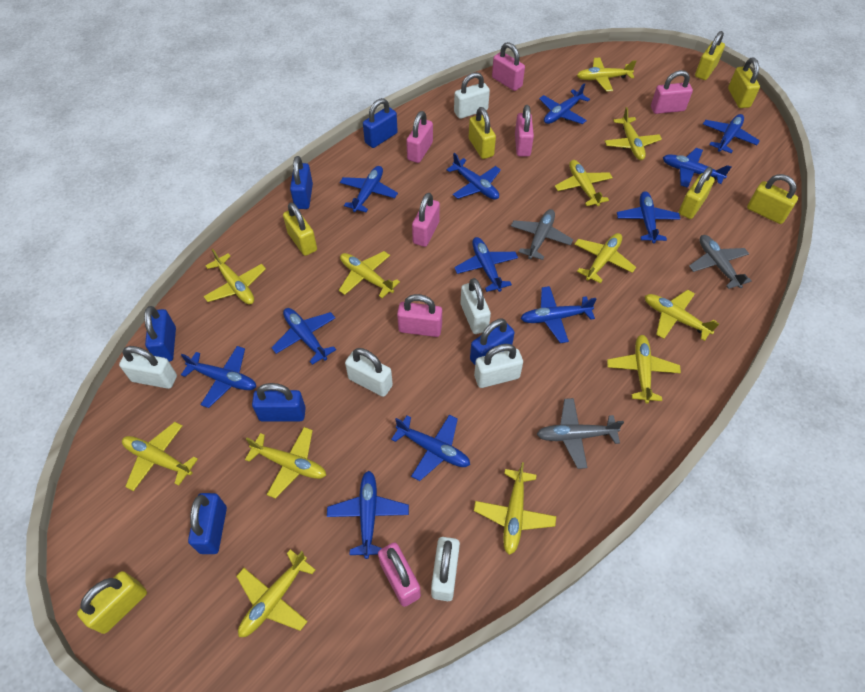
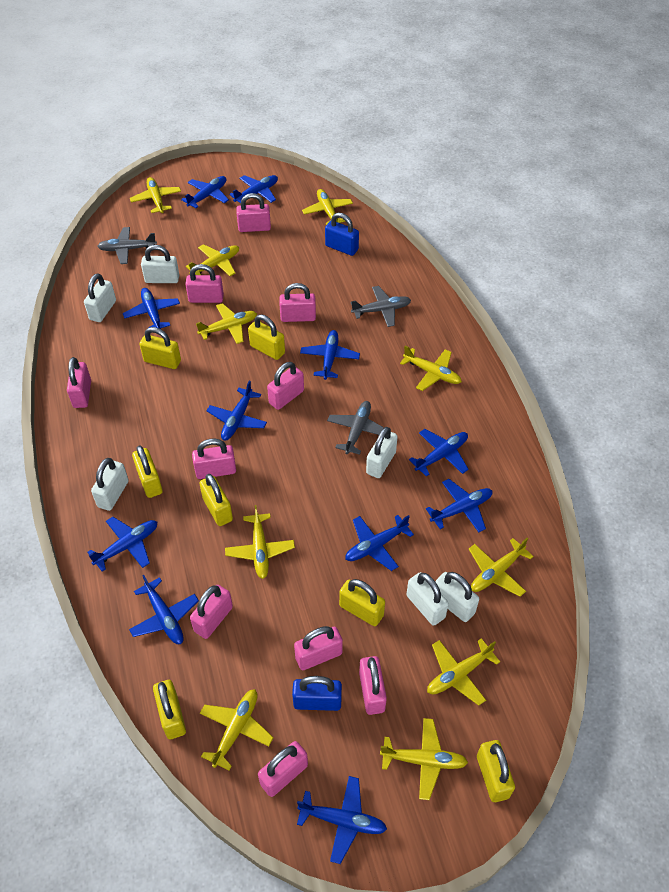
blue padlock: [144,306,176,362] [188,493,227,554] [252,383,306,422] [290,156,313,209] [363,98,398,148] [470,319,515,365] = 6 -> [292,676,342,711] [325,213,359,256] = 2
blue plane: [181,346,256,408] [271,308,336,365] [327,471,409,559] [340,166,398,212] [391,414,470,481] [446,153,501,200] [454,237,518,292] [520,286,596,343] [539,83,590,124] [617,191,680,243] [663,148,731,188] [703,114,760,153] = 12 -> [87,517,157,572] [123,288,180,329] [129,575,199,644] [181,176,229,208] [207,381,267,440] [229,175,278,204] [297,776,387,864] [300,330,360,380] [345,515,414,571] [409,429,469,476] [426,479,493,532] = 11
pink padlock: [378,542,421,607] [397,294,442,337] [406,111,433,163] [412,193,440,247] [492,42,525,91] [515,105,534,157] [651,70,693,114] = 7 -> [67,357,91,408] [185,264,224,303] [190,585,233,639] [192,439,236,479] [236,193,271,232] [258,741,308,797] [267,362,304,410] [279,283,316,322] [294,626,343,670] [359,656,387,715] = 10
yellow plane: [122,422,198,491] [203,249,266,305] [236,549,316,637] [245,427,326,499] [339,251,400,298] [474,462,556,555] [555,160,613,206] [575,233,636,284] [577,57,636,92] [605,107,662,160] [607,335,681,404] [645,290,719,341] = 12 -> [130,177,181,213] [186,244,239,276] [196,303,257,344] [200,689,274,771] [225,505,295,579] [302,189,353,225] [380,718,468,800] [400,346,462,391] [427,638,500,706] [469,538,534,597] = 10

